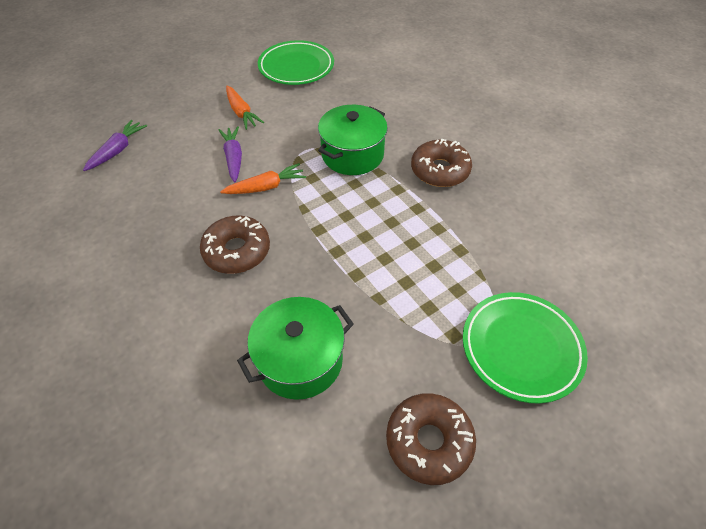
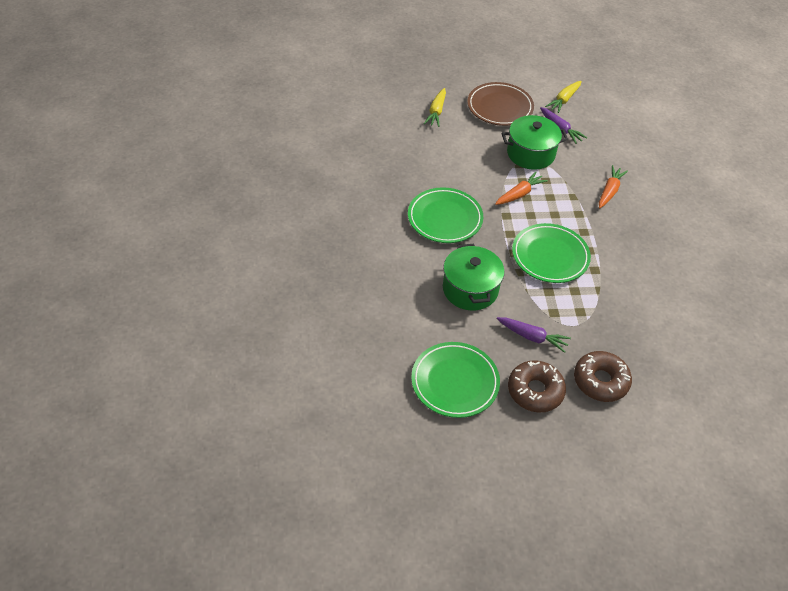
brown donut: [200,215,270,274] [386,393,476,485] [411,139,472,187] = 3 -> [508,360,566,412] [574,351,632,402] = 2
brown plate: none = 0 -> [467,82,534,126] = 1
green plate: [258,40,334,85] [463,292,588,404] = 2 -> [408,187,483,243] [411,342,500,418] [512,223,591,283] = 3
yellow carrot: none = 0 -> [424,88,446,127] [545,81,582,113] = 2

